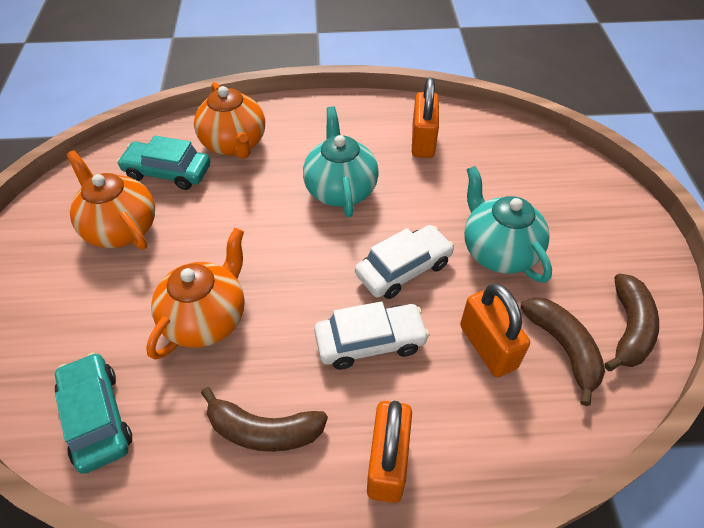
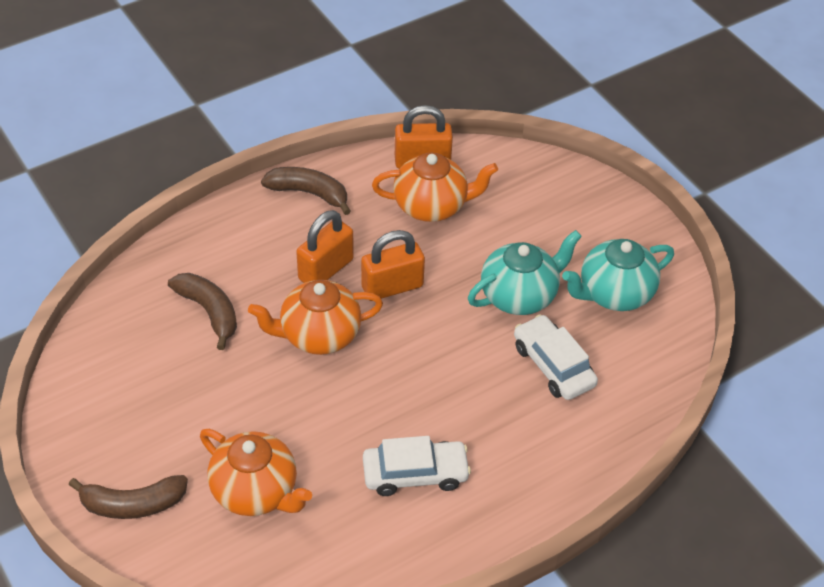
turquoise car: [55,352,132,474] [117,135,210,190] = 2 -> none = 0

